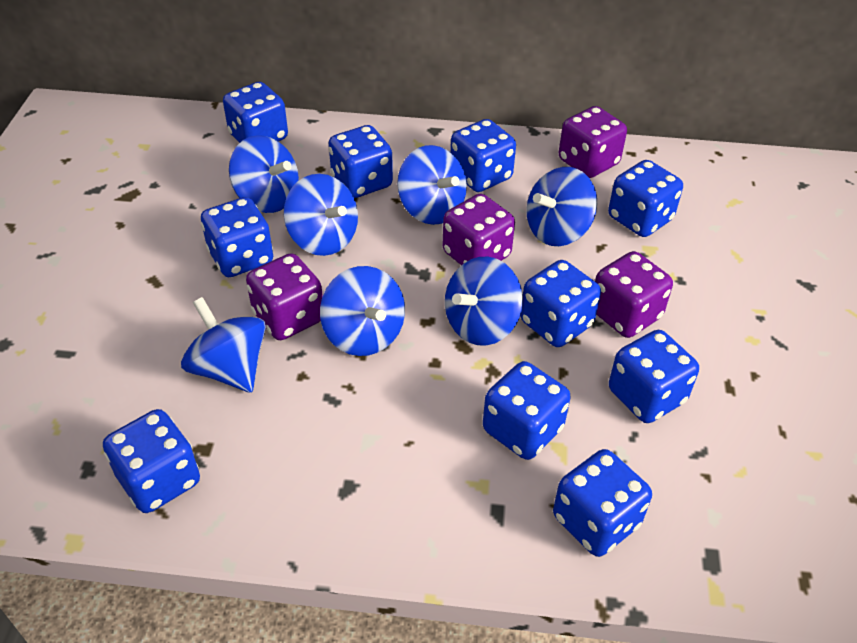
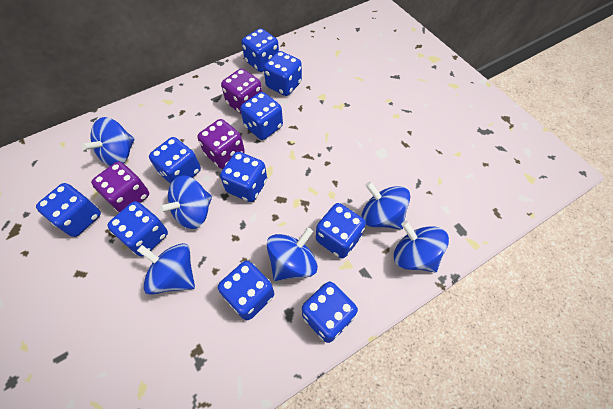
blue spinning top: [181,297,266,393] [229,135,299,213] [284,174,358,256] [320,266,405,356] [397,145,467,225] [445,257,523,346] [526,167,597,246] = 7 -> [82,117,135,166] [137,243,195,295] [159,175,212,229] [266,228,318,281] [362,181,410,229] [394,221,449,273] = 6
purple dice: [246,253,323,340] [443,194,515,265] [558,106,627,178] [595,251,673,338] = 4 -> [91,162,149,213] [198,119,245,169] [221,69,262,114] = 3

